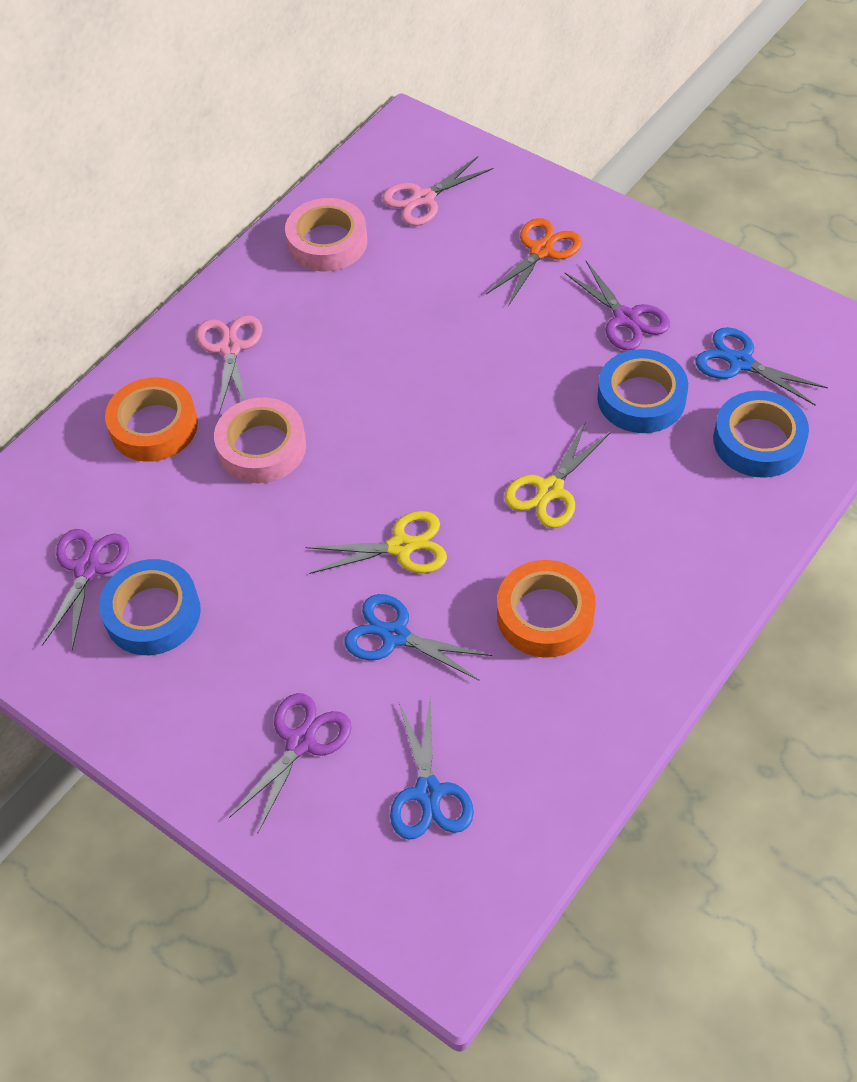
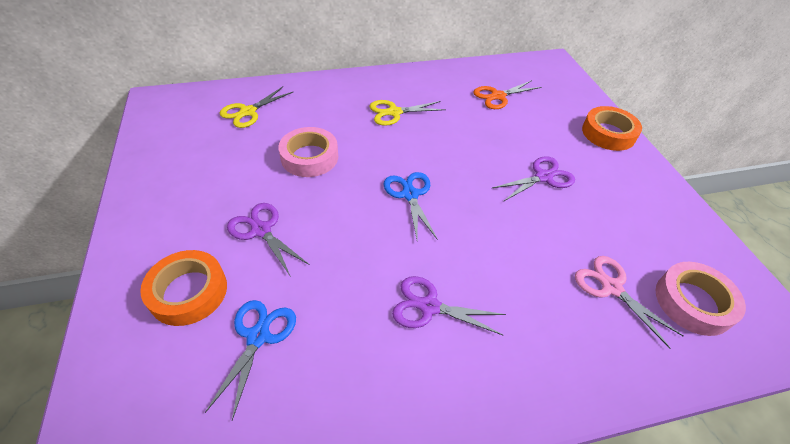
blue scissors: [345,594,492,681] [390,699,474,839] [695,327,828,406] = 3 -> [205,300,296,420] [383,172,438,240] = 2
blue tape: [99,559,201,655] [597,349,688,433] [713,391,809,478] = 3 -> none = 0
pink scissors: [196,315,262,414] [382,157,494,226] = 2 -> [575,256,684,349] = 1

